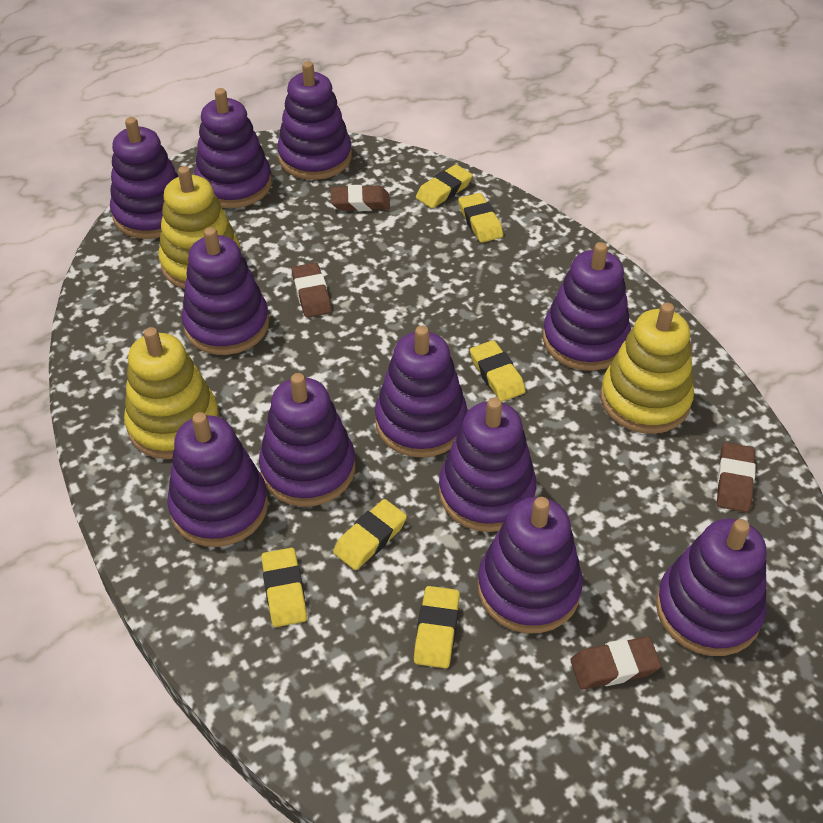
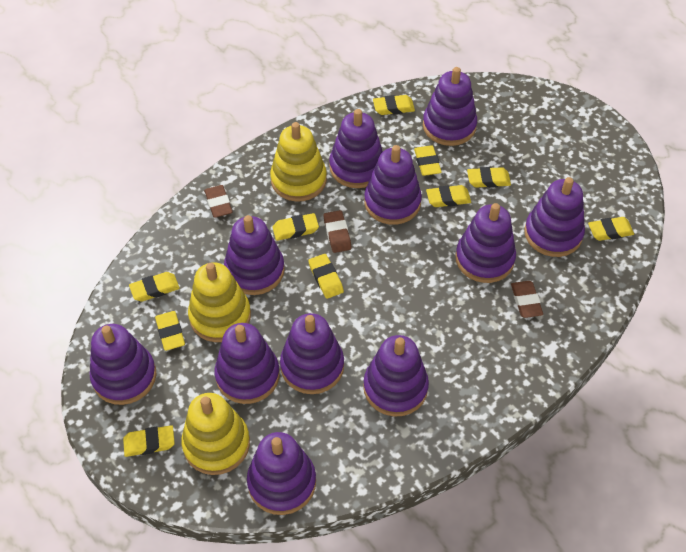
brown eraser: [292,263,332,318] [331,185,390,211] [570,636,661,690] [717,442,756,512] = 4 -> [204,185,233,218] [323,210,351,253] [511,281,543,318] = 3
yellow eraser: [261,548,307,627] [333,499,407,570] [414,586,460,668] [416,164,473,208] [459,193,503,243] [470,340,526,402] = 6 -> [123,425,175,457] [129,272,180,301] [155,311,185,351] [272,213,319,241] [308,254,344,299] [373,95,415,115] [414,145,442,176] [426,185,471,207] [467,167,511,188] [588,217,634,241] = 10

